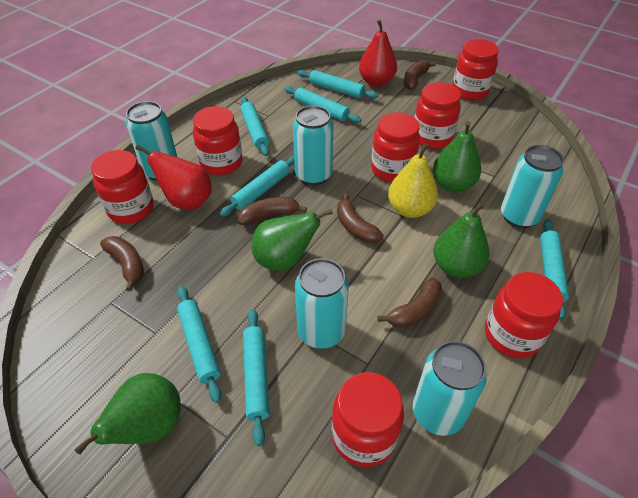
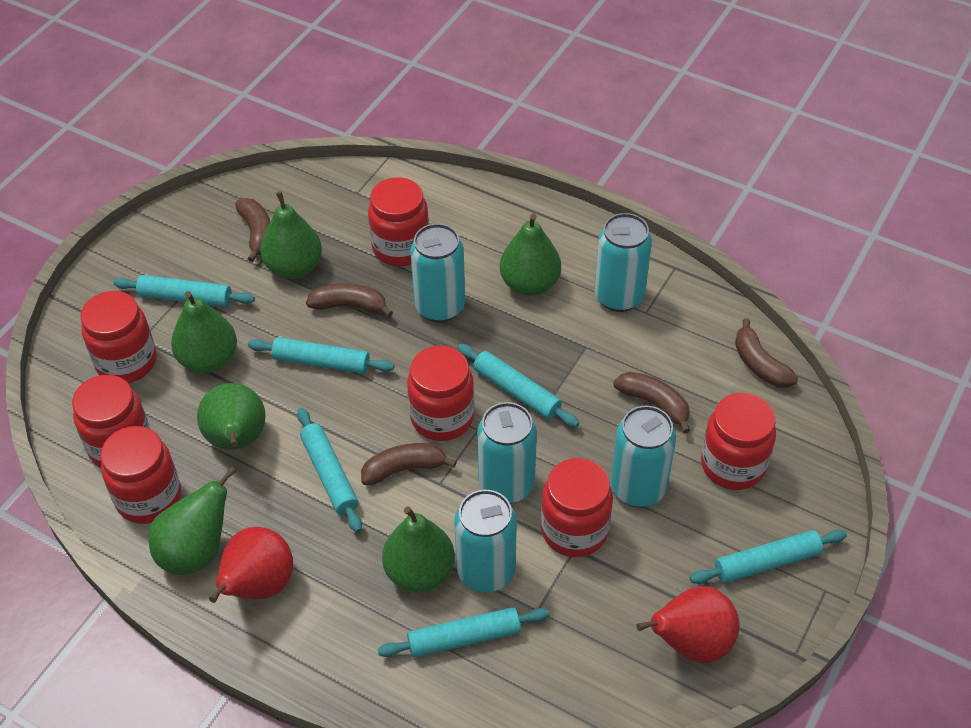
green pear: [75,373,181,455] [251,209,333,271] [433,121,481,192] [433,202,490,278] = 4 -> [148,466,237,575] [171,291,237,373] [197,383,265,450] [260,191,322,279] [382,506,455,592] [500,214,561,296] = 6
turquoise rolling pin: [177,286,222,403] [220,156,295,217] [241,97,269,156] [243,309,270,446] [284,86,362,123] [297,70,378,99] [540,219,569,320] = 7 -> [113,275,255,307] [248,337,394,374] [297,408,362,533] [378,607,549,658] [457,344,579,427] [690,529,847,584] = 6
yellow pear: [388,143,438,218] = 1 -> none = 0

